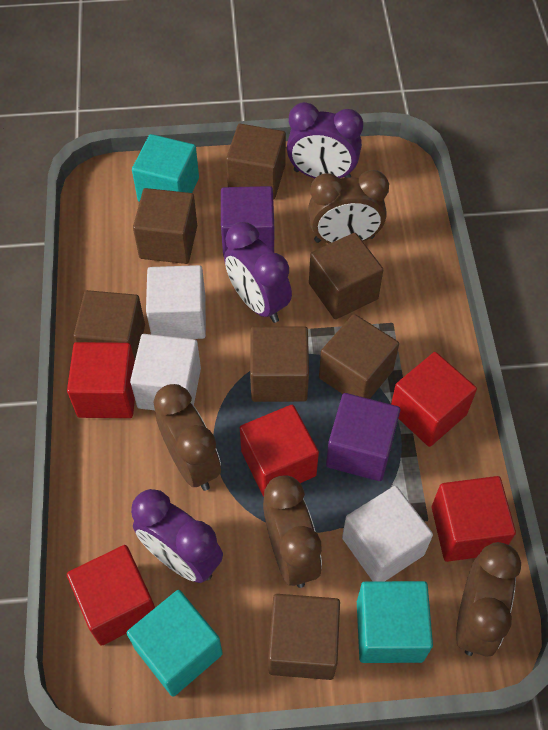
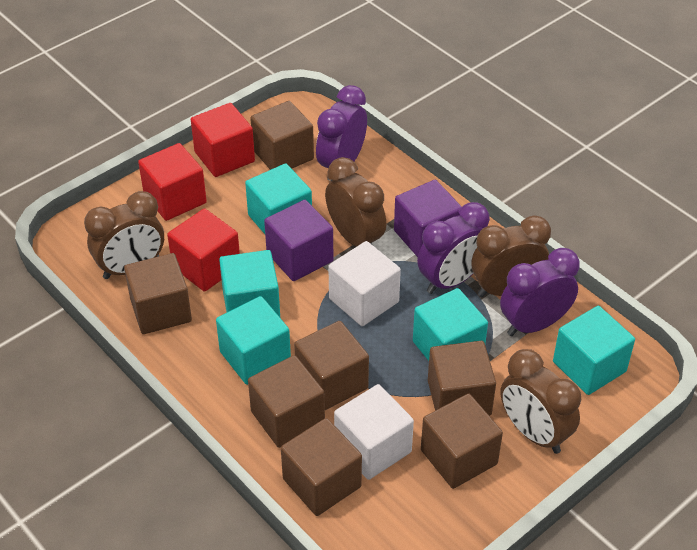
red cube: [67,342,135,418] [67,545,155,646] [240,405,319,496] [391,352,477,447] [432,476,516,562] = 5 -> [138,143,207,221] [167,208,240,292] [191,103,255,177] = 3
turquoise cube: [127,590,223,697] [132,134,199,202] [357,581,433,663] = 3 -> [216,296,291,385] [219,250,280,317] [245,163,312,234] [413,288,488,361] [553,306,635,395] = 5
white cube: [130,334,201,410] [146,265,206,339] [342,486,433,581] = 3 -> [328,241,401,326] [334,384,414,480] = 2

